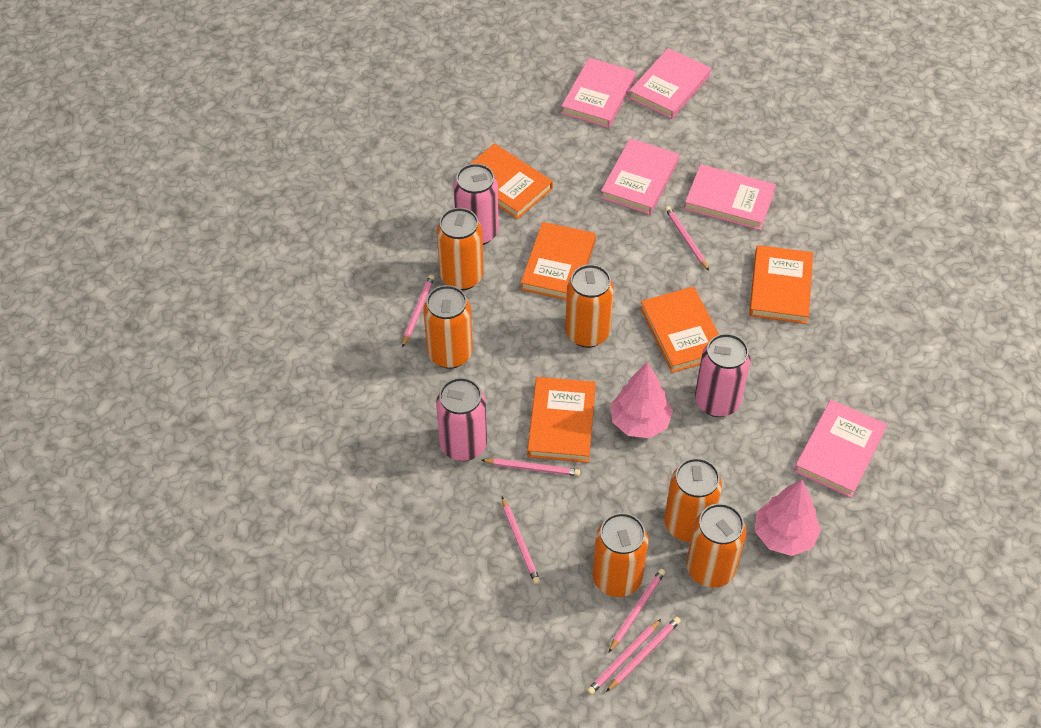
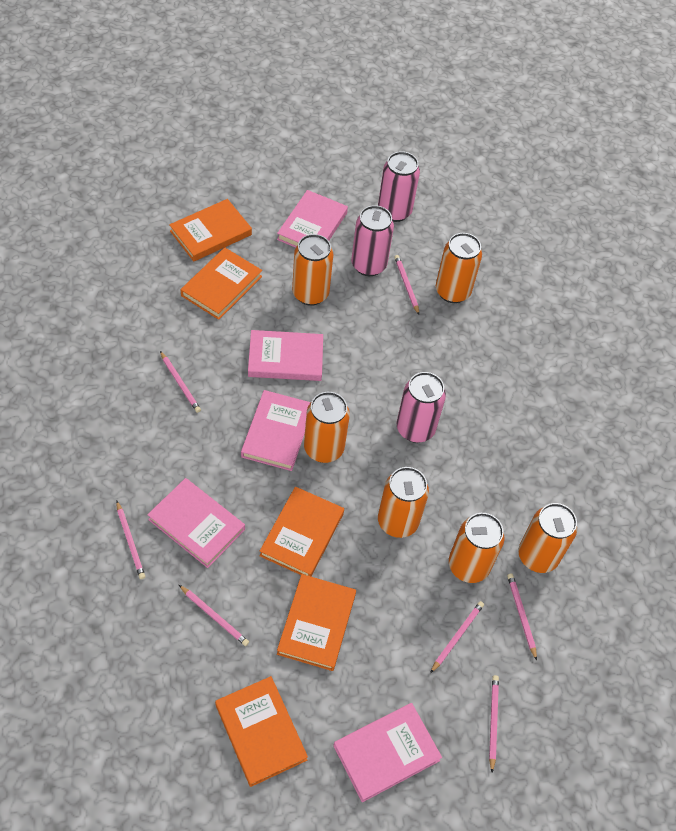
pink tree: [611,362,673,438] [755,480,821,556] = 2 -> none = 0

